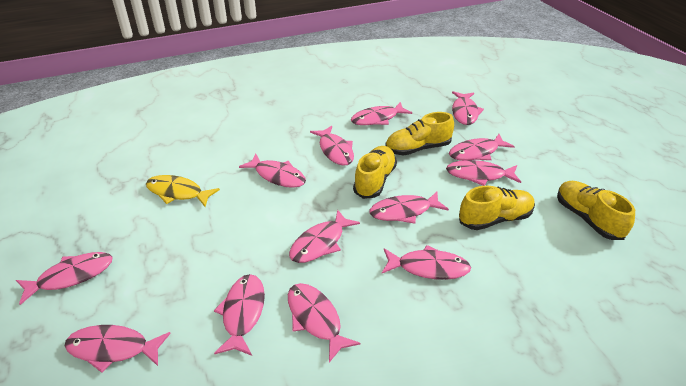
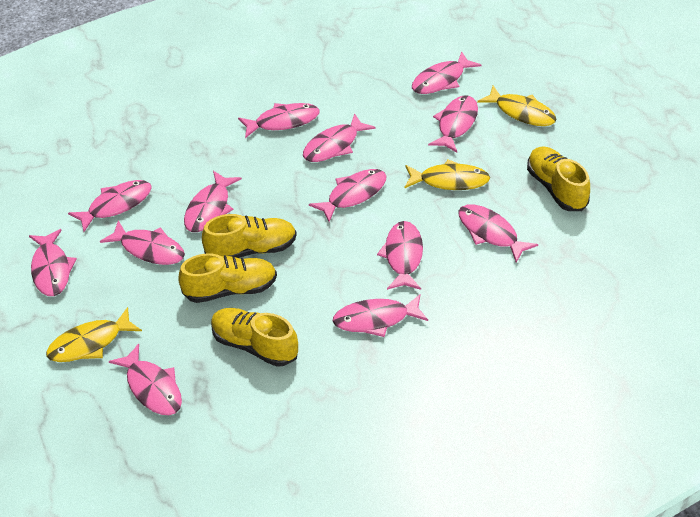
yellow fish: [146,175,220,207] = 1 -> [46,307,142,362] [404,160,490,190] [477,86,556,126] = 3

